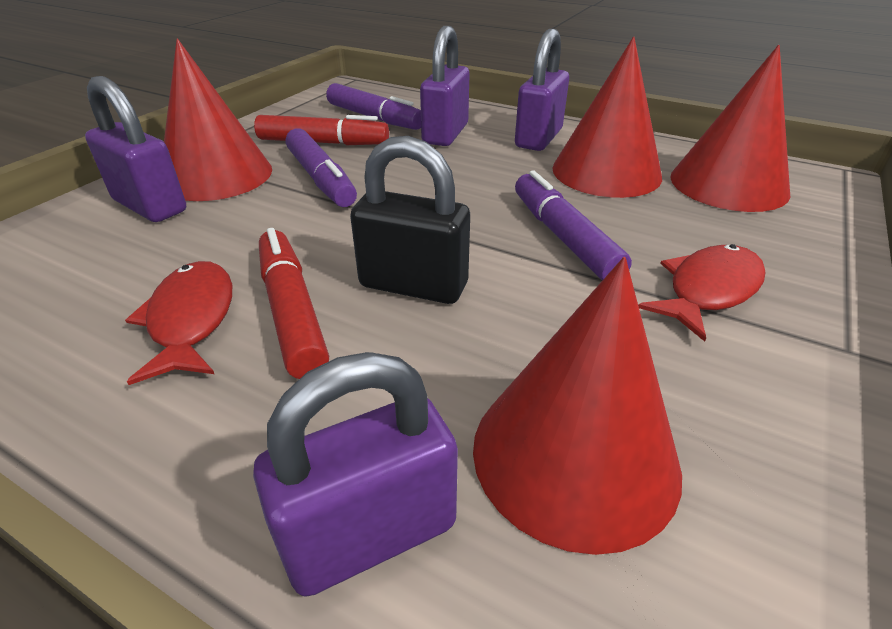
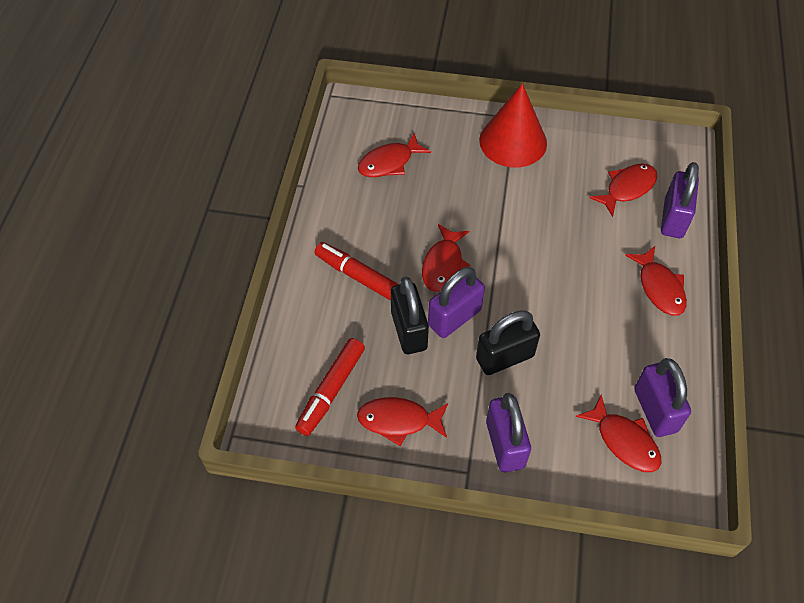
black padlock: [350,136,470,304] = 1 -> [391,277,429,354] [476,311,540,375] = 2
purple marker: [286,128,357,207] [326,83,421,130] [515,170,632,280] = 3 -> none = 0
red cone: [164,39,272,201] [473,257,682,555] [552,37,662,198] [670,45,790,212] = 4 -> [479,83,547,168] = 1
red fish: [125,261,232,385] [638,244,766,342] = 2 -> [357,397,448,446] [358,133,431,177] [422,224,470,292] [576,394,661,472] [589,164,657,217] [625,246,687,316] = 6

